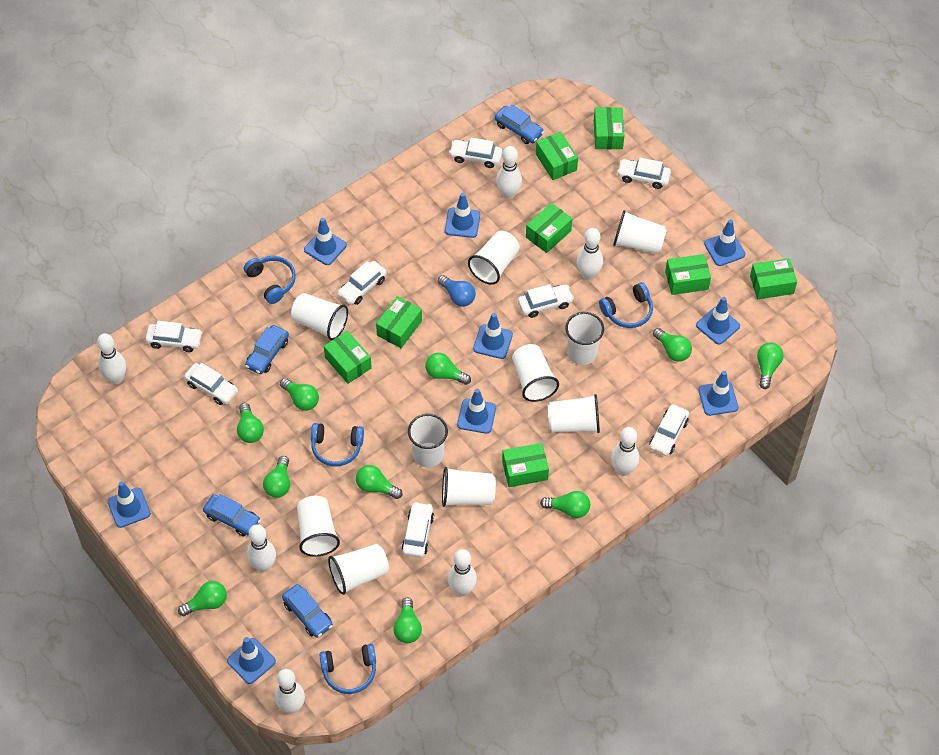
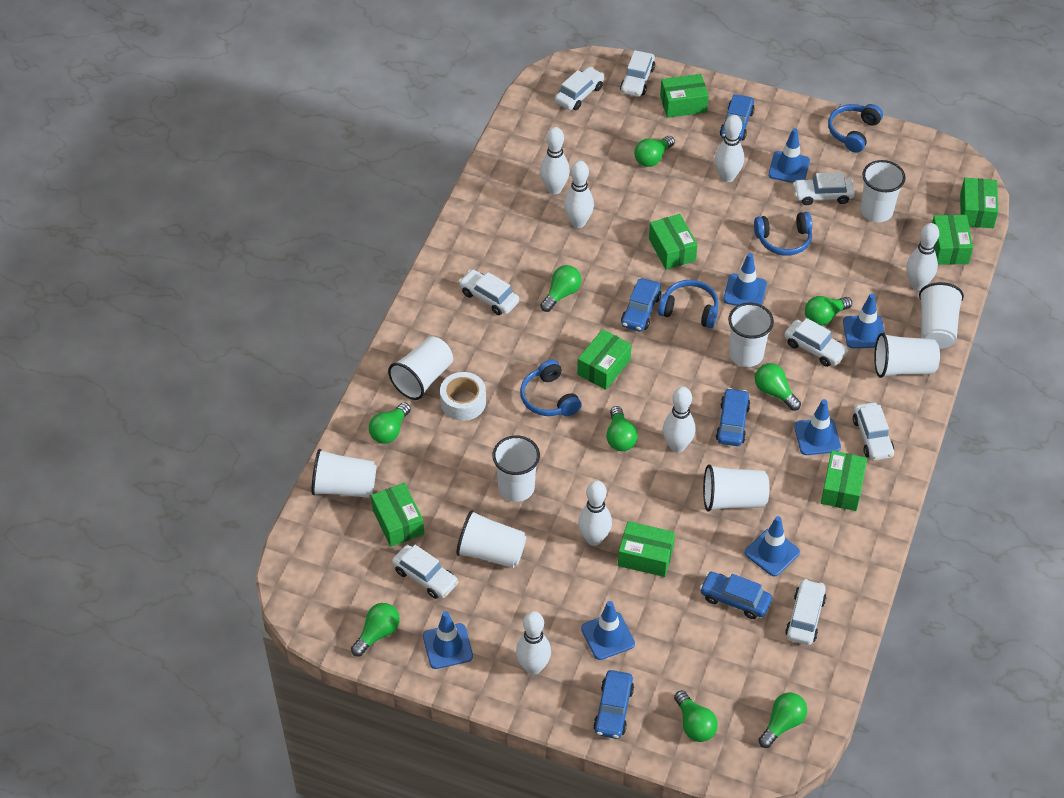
blue car: [203,494,261,537] [245,325,289,374] [282,584,333,638] [495,105,544,144] = 4 -> [593,670,634,739] [621,278,661,332] [700,572,772,619] [716,388,750,446] [720,94,755,141] = 5
blue light bulb: [438,275,476,307] = 1 -> none = 0
blue traffic cone: [107,481,151,528] [227,637,276,684] [304,218,347,265] [445,193,480,238] [457,389,496,434] [473,313,513,359] [696,297,740,344] [698,371,738,416] [704,219,746,266] = 9 -> [423,611,473,669] [581,601,635,660] [723,253,767,306] [745,516,800,576] [768,128,810,183] [794,399,841,455] [843,294,885,348] = 7
green light bulb: [178,581,227,616] [237,403,264,443] [263,456,290,498] [280,378,319,411] [356,465,403,499] [393,597,422,643] [425,353,471,385] [540,491,590,518] [653,328,692,362] [757,343,784,389] = 10 -> [351,603,400,656] [369,402,411,444] [540,265,581,312] [606,406,638,451] [634,136,675,167] [674,690,718,742] [755,363,801,411] [758,693,807,748] [805,296,852,326] = 9
white cup: [291,293,348,340] [297,496,340,557] [328,544,389,595] [408,414,448,468] [442,467,496,507] [468,231,520,285] [512,344,559,402] [548,394,600,433] [565,312,604,365] [613,210,667,254] = 10 -> [311,449,376,498] [388,336,453,400] [456,510,526,568] [492,435,540,502] [703,464,769,512] [728,303,774,367] [861,160,906,222] [874,333,940,378] [919,282,964,349] = 9
white tape: none = 0 -> [440,372,486,421] = 1

